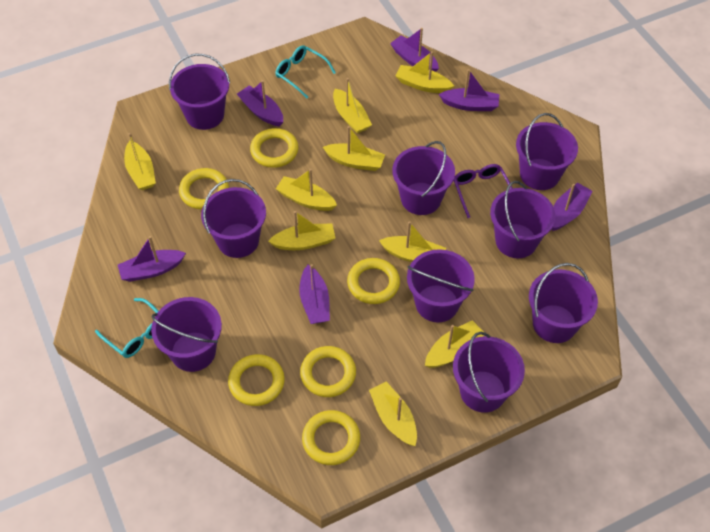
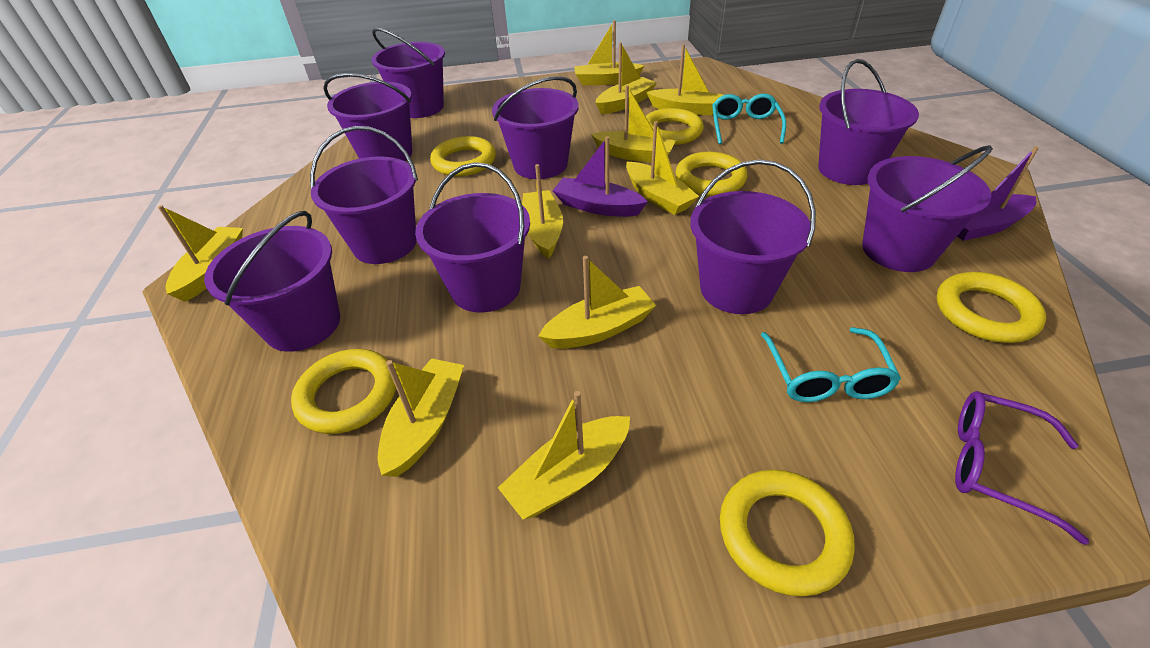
purple boat: [118,236,186,282] [237,80,283,127] [299,264,330,324] [390,28,439,72] [439,69,499,111] [552,182,593,231] = 6 -> [552,136,648,217] [957,146,1039,241] = 2
yellow boat: [124,133,156,190] [268,211,336,250] [276,169,337,211] [323,126,385,171] [333,78,372,134] [369,381,417,446] [379,221,446,262] [395,51,454,93] [425,320,484,368] = 9 -> [158,205,243,302] [377,358,464,477] [498,391,630,519] [522,164,563,259] [538,256,656,349] [574,20,644,85] [591,85,676,162] [595,43,657,114] [626,121,699,215] [646,44,723,115] = 10

